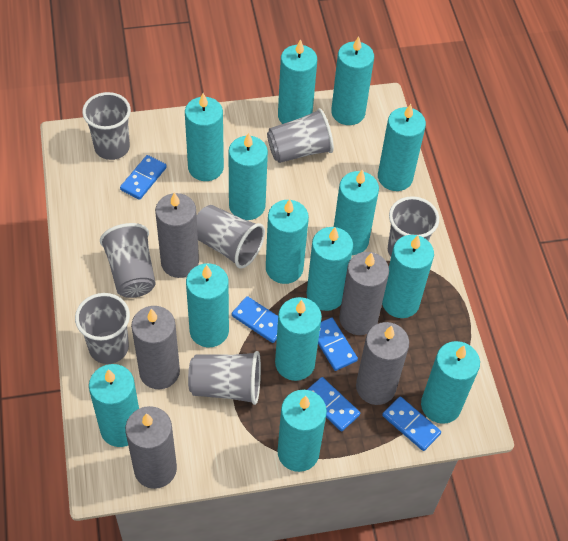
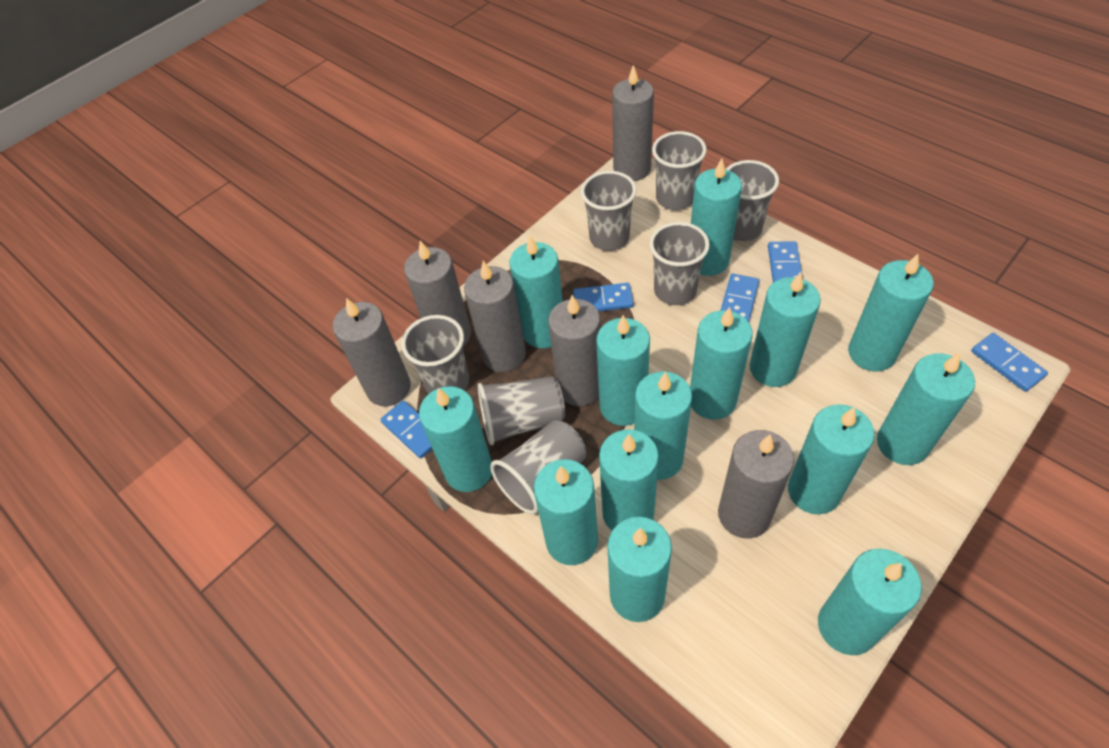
grey candle: [125,406,177,489] [131,306,180,389] [155,192,199,278] [339,252,389,335] [356,322,409,405] = 5 -> [333,298,411,407] [404,241,471,346] [464,261,526,372] [548,295,601,406] [612,65,654,181] [718,430,794,538] = 6

